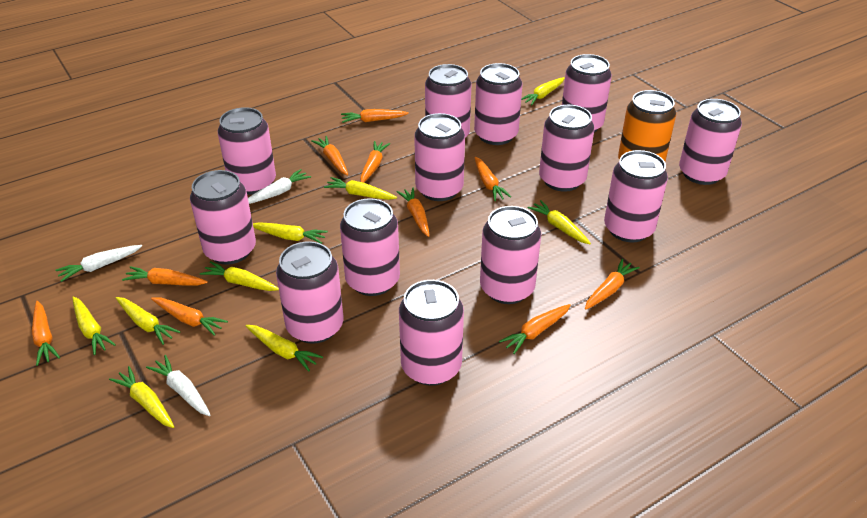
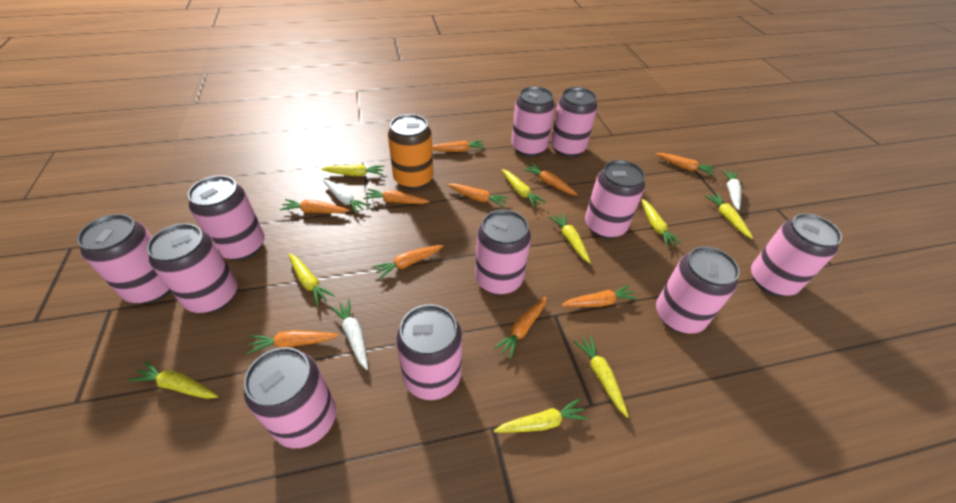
pink can: [190,170,256,265] [217,107,276,195] [276,241,343,344] [340,198,400,296] [399,280,464,386] [414,113,465,201] [425,64,471,138] [474,63,522,145] [480,206,541,304] [539,105,595,192] [562,54,612,133] [604,150,668,242] [679,99,742,185] = 13 -> [77,214,170,304] [147,223,237,313] [188,175,265,260] [244,347,336,448] [396,304,462,400] [475,209,531,295] [511,86,555,157] [551,87,597,157] [585,160,645,239] [656,246,740,333] [751,213,842,296] = 11

